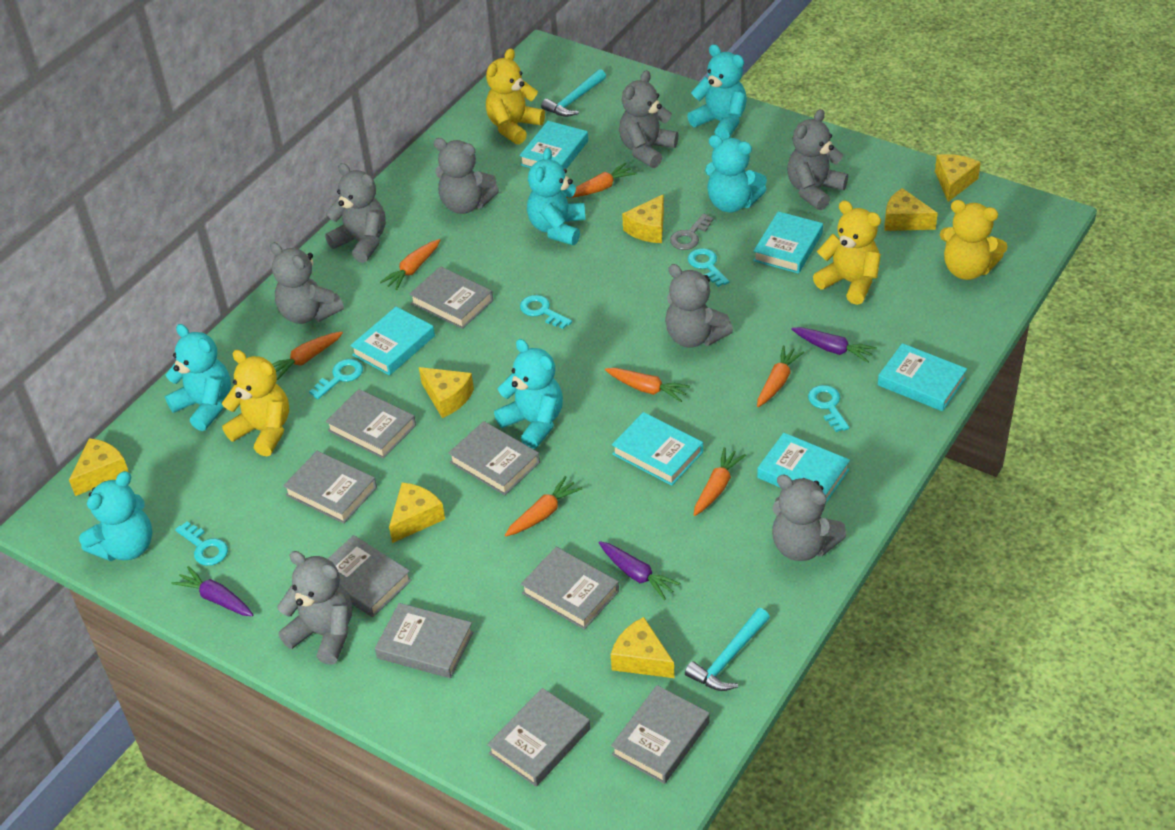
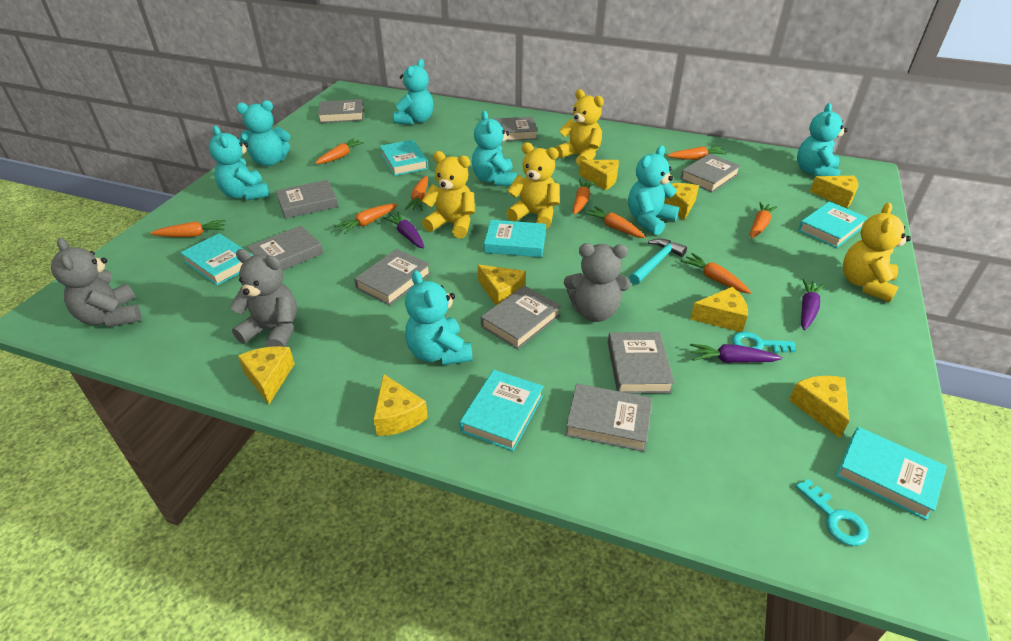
grey key: [670,214,714,250] = 1 -> none = 0
grey teddy bear: [270,242,344,324] [277,551,352,665] [325,163,386,263] [434,138,499,214] [619,70,678,168] [665,264,733,348] [772,475,846,561] [787,109,848,210] = 8 -> [51,238,141,327] [230,249,297,347] [564,243,631,322] = 3
orange carrot: [272,332,343,380] [380,239,440,290] [505,476,582,536] [566,163,636,198] [605,368,690,402] [694,447,746,516] [757,345,804,407] = 7 -> [150,220,226,237] [315,138,364,164] [335,204,397,234] [405,176,428,211] [573,179,595,215] [584,206,645,238] [667,146,727,160] [681,253,751,294] [750,202,778,238] = 9
turquoise hammer: [541,69,606,117] [685,608,770,691] = 2 -> [629,239,687,285] = 1
turquoise key: [175,521,228,566] [309,359,363,399] [520,295,572,329] [688,248,730,287] [808,385,850,432] = 5 -> [732,331,796,353] [795,479,869,546] = 2
turquoise teddy bear: [79,471,153,561] [165,324,231,431] [494,339,563,449] [527,148,585,245] [687,44,747,140] [705,135,767,213] = 6 -> [209,126,270,200] [236,100,290,166] [393,59,433,125] [405,270,473,365] [472,111,517,186] [628,146,679,235] [797,103,848,178] = 7
yellow cheese: [69,438,129,496] [389,482,445,543] [419,367,474,418] [611,617,674,678] [622,194,664,243] [885,188,938,231] [935,154,981,202] = 7 -> [238,346,295,404] [373,374,428,436] [478,265,525,305] [579,160,619,190] [664,183,699,220] [690,287,748,332] [789,376,849,438] [810,176,858,208] = 8

